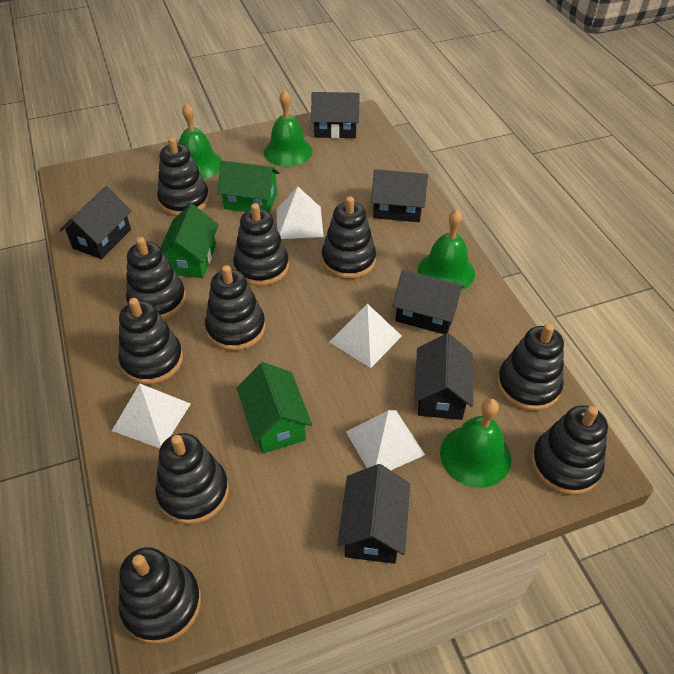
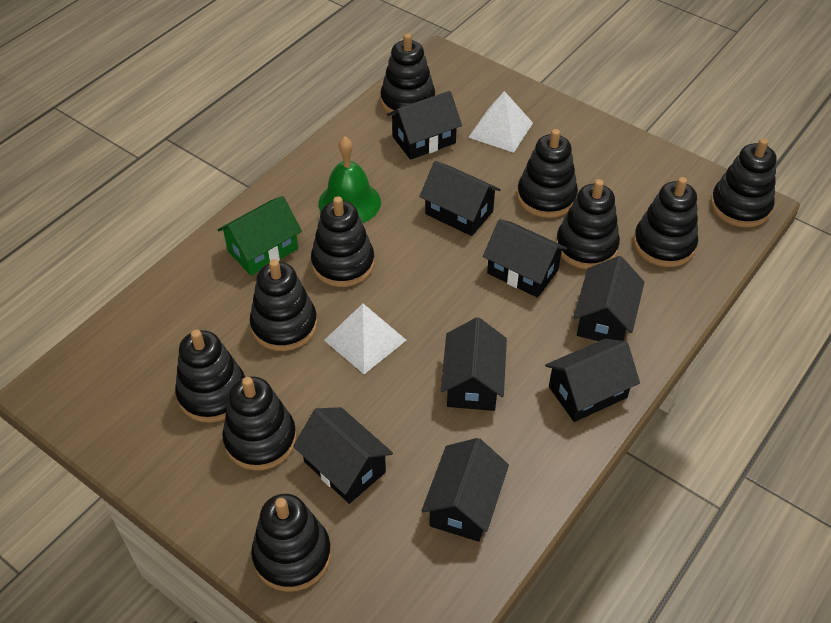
black house: [60,186,131,259] [311,92,360,138] [337,464,410,564] [371,169,428,222] [393,270,465,334] [414,333,473,420] = 6 -> [293,407,393,504] [387,91,462,160] [419,161,501,236] [421,438,509,542] [441,317,507,411] [483,219,568,298] [545,339,640,422] [573,256,644,341] = 8
green bell: [179,103,222,179] [264,90,312,167] [418,209,475,290] [440,398,511,488] = 4 -> [319,137,381,223] = 1
green house: [160,204,219,278] [217,161,280,213] [237,362,312,453] = 3 -> [217,196,302,276] = 1
white pyramid: [112,384,191,448] [276,187,324,239] [329,304,402,368] [346,410,425,470] = 4 -> [324,304,406,374] [468,91,533,153] = 2

